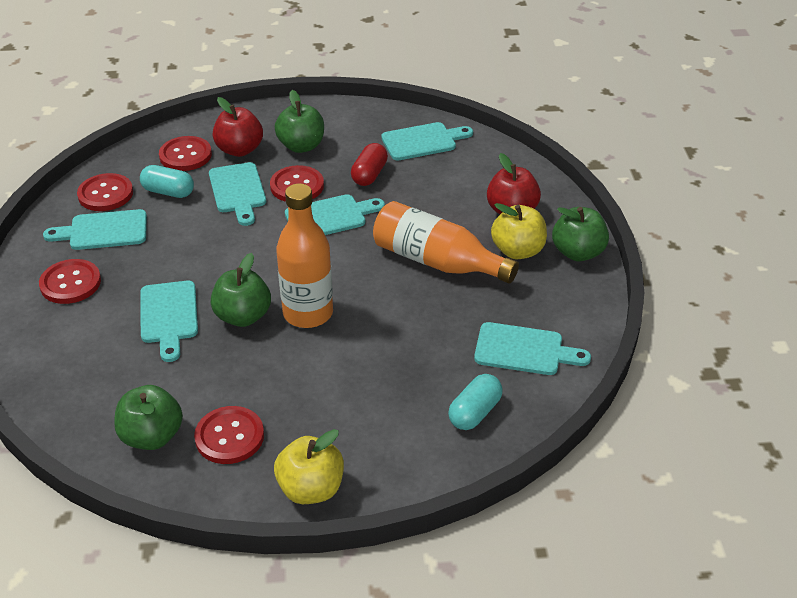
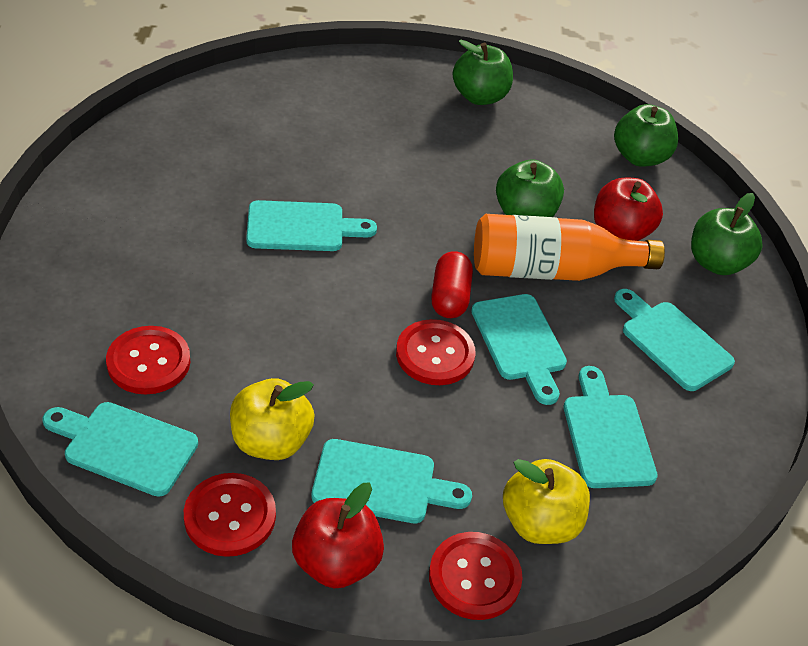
orange bottle: [276,183,333,328] [373,201,519,284] = 2 -> [474,214,665,281] = 1
red button: [39,259,101,304] [77,173,133,211] [159,136,212,171] [194,406,264,464] [270,165,324,202] = 5 -> [106,326,190,394] [184,473,276,557] [396,319,476,385] [429,532,523,620] = 4
turquoise capsule: [140,165,194,198] [448,374,503,430] = 2 -> none = 0

